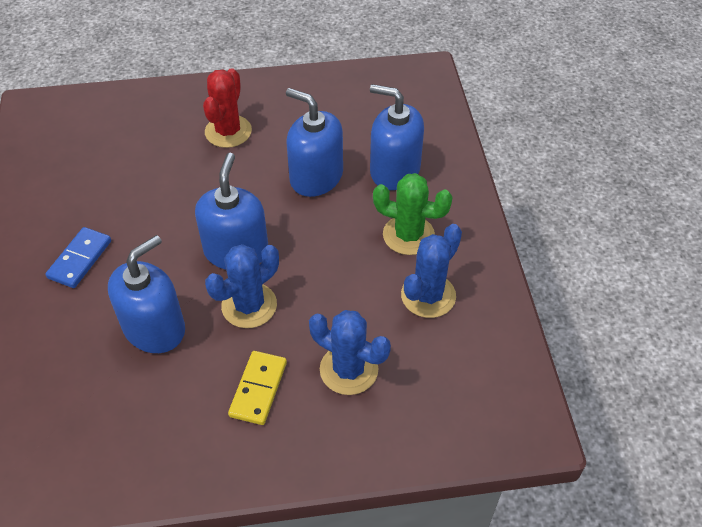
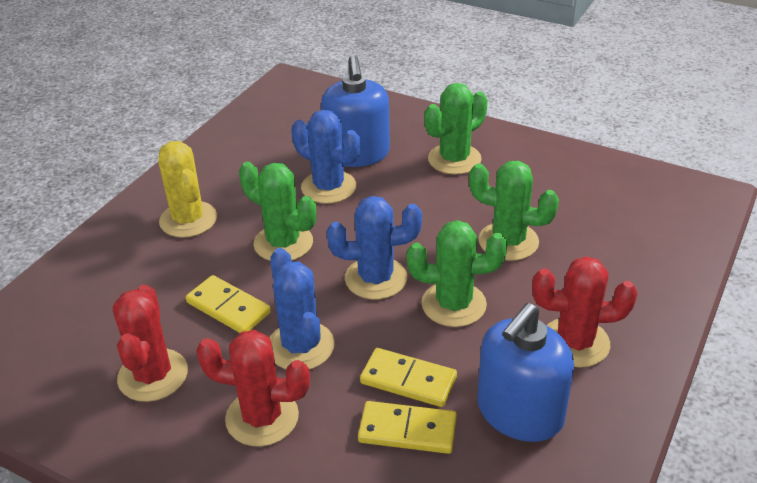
blue domino: [45,227,111,288] = 1 -> none = 0
blue soap dispenser: [108,235,185,353] [195,153,268,269] [286,88,343,197] [370,84,424,190] = 4 -> [321,55,390,167] [477,303,574,442] = 2
green cactus: [373,173,453,255] = 1 -> [239,162,316,261] [407,220,507,327] [425,83,488,174] [469,161,559,261] = 4
red cactus: [203,68,252,148] = 1 -> [113,284,188,402] [196,330,310,446] [532,256,638,368] = 3
yellow cactus: none = 0 -> [158,141,217,238] = 1
yellow domino: [228,351,287,425] = 1 -> [186,275,271,333] [358,401,457,454] [360,348,457,407] = 3

